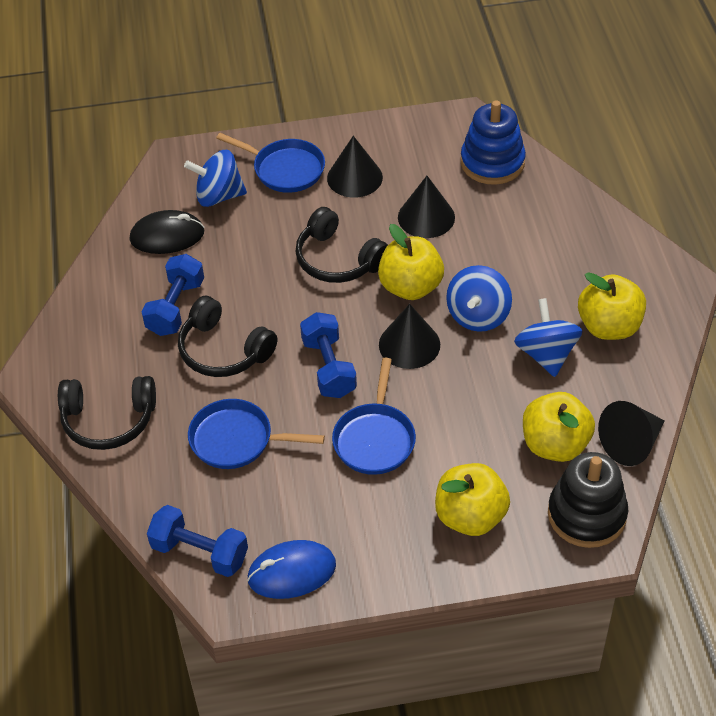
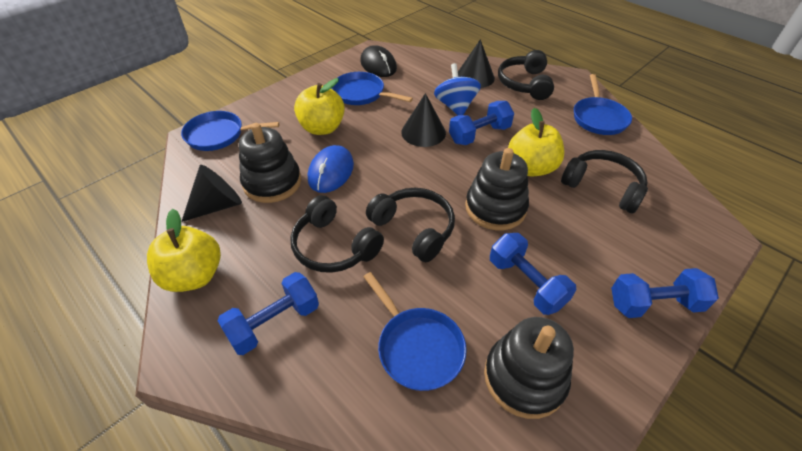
black cone: [327,136,383,198] [379,304,440,369] [398,176,455,238] [598,401,665,466] = 4 -> [181,165,242,222] [401,93,446,147] [458,39,495,88] = 3
black headphones: [58,376,156,450] [178,296,277,377] [295,207,388,283] = 3 -> [290,195,384,273] [366,188,455,262] [498,50,554,100] [561,150,648,213] = 4
black stacking toy: [548,452,628,548] = 1 -> [239,123,301,203] [465,148,529,230] [484,317,574,419] = 3
blue dumbbell: [141,254,204,336] [147,505,248,577] [300,312,357,398] = 3 -> [217,272,319,355] [449,101,514,145] [490,233,576,315] [611,268,719,318] = 4
blue pan: [188,399,325,469] [216,133,325,193] [332,358,416,475] = 3 -> [181,111,279,151] [331,72,413,105] [364,272,467,391] [574,74,632,135] = 4
blue spinning top: [184,150,247,207] [446,265,512,332] [514,298,583,377] = 3 -> [434,63,481,115] = 1
blue stacking toy: [461,100,526,185] = 1 -> none = 0
yellow apple: [378,224,444,300] [435,463,510,536] [523,392,595,462] [578,272,646,340] = 4 -> [147,209,221,292] [294,78,345,135] [508,108,564,176] = 3

